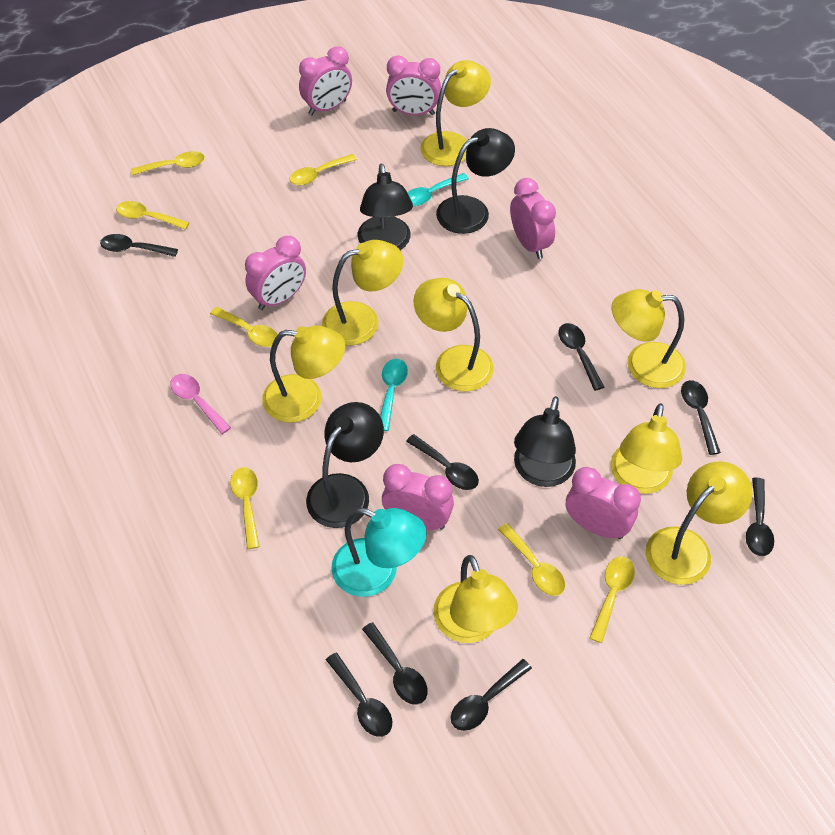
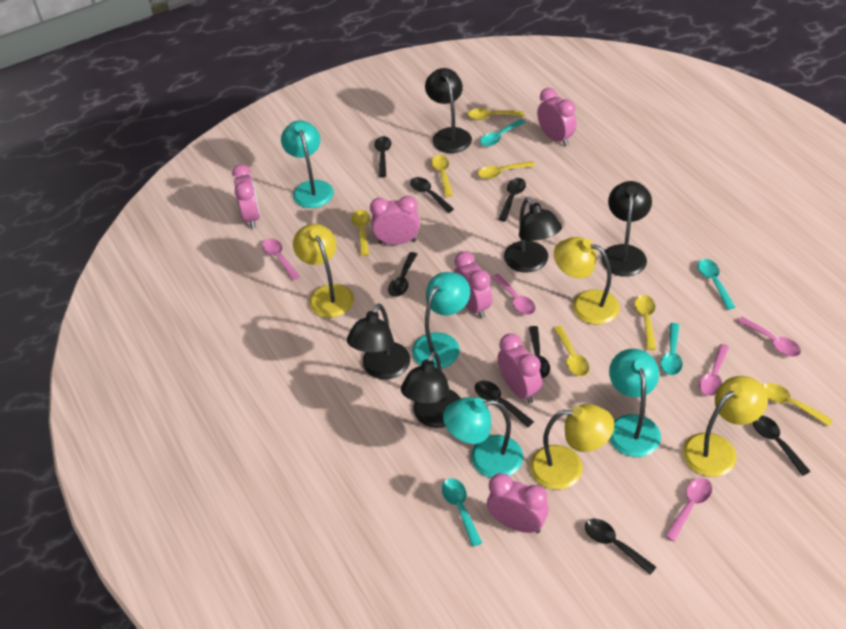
black lamp: [306,402,384,528] [358,164,413,250] [436,128,515,234] [514,396,576,487] = 4 -> [347,303,410,379] [401,351,461,428] [425,68,472,153] [504,198,562,273] [601,181,652,277] = 5
pink spoon: [170,374,231,434] = 1 -> [262,238,300,280] [491,274,536,315] [665,478,712,542] [699,344,729,396] [737,317,801,357] = 5
turquoise lamp: [331,508,427,597] = 1 -> [281,120,334,208] [412,272,470,369] [443,397,523,478] [609,349,661,457] = 4
turquoise spoon: [380,359,408,431] [407,173,469,206] = 2 -> [442,478,482,547] [480,119,525,146] [661,323,683,375] [698,259,735,310] = 4
yellow lamp: [262,325,345,423] [322,240,403,345] [413,278,494,391] [420,60,491,166] [433,555,518,643] [611,403,682,494] [612,289,686,388] [646,461,753,585] = 8 -> [293,224,354,318] [530,404,614,490] [554,237,620,325] [682,376,768,477] = 4

